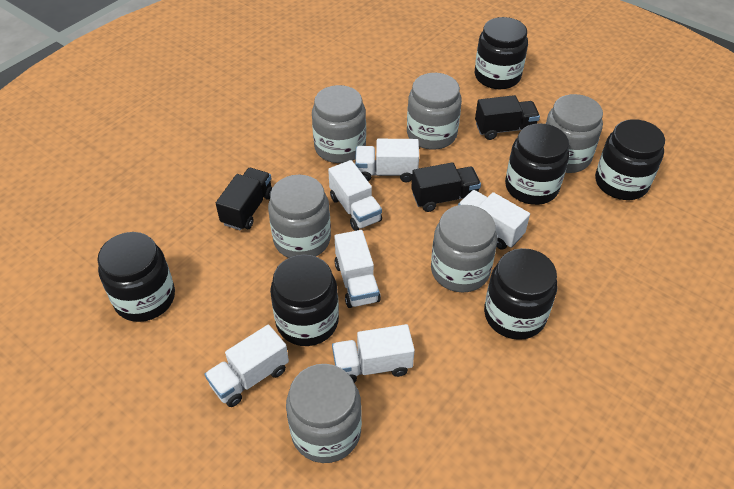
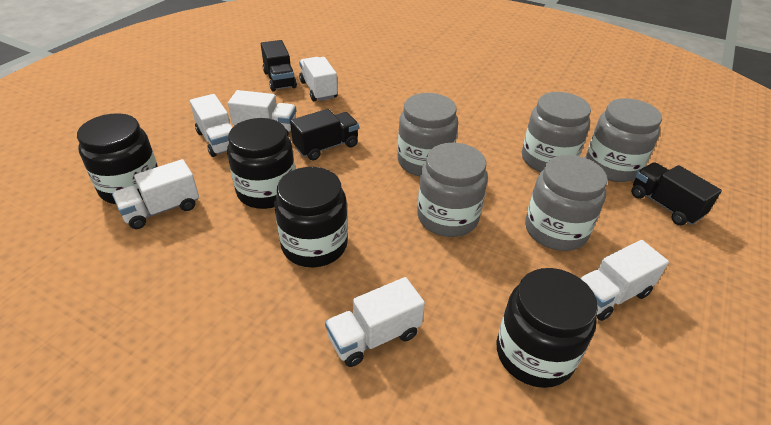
black jar: [97,232,175,322] [270,255,339,346] [475,17,528,89] [484,248,557,340] [505,123,569,205] [595,119,665,200] = 6 -> [77,113,158,204] [227,118,295,209] [274,167,348,267] [496,268,598,388] = 4
grey jar: [268,175,331,258] [286,364,362,463] [312,85,366,163] [407,73,462,150] [431,205,497,293] [546,94,603,173] = 6 -> [398,93,458,176] [417,143,488,237] [522,92,591,172] [525,155,608,251] [586,98,662,182] = 5

